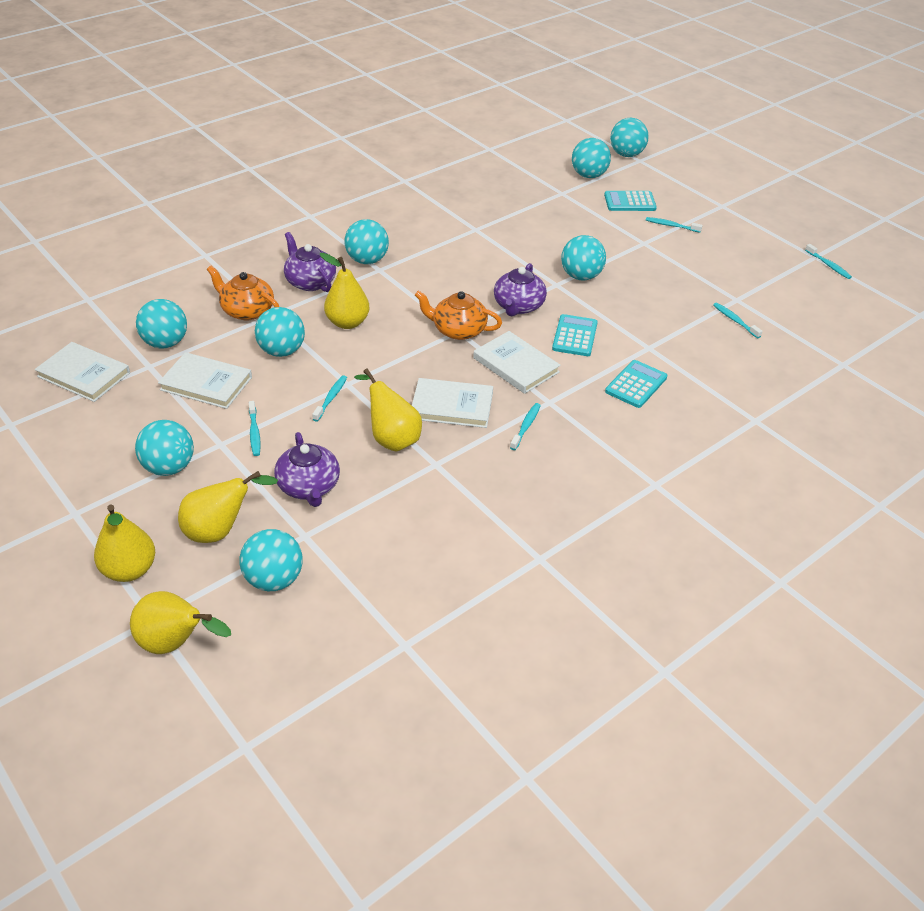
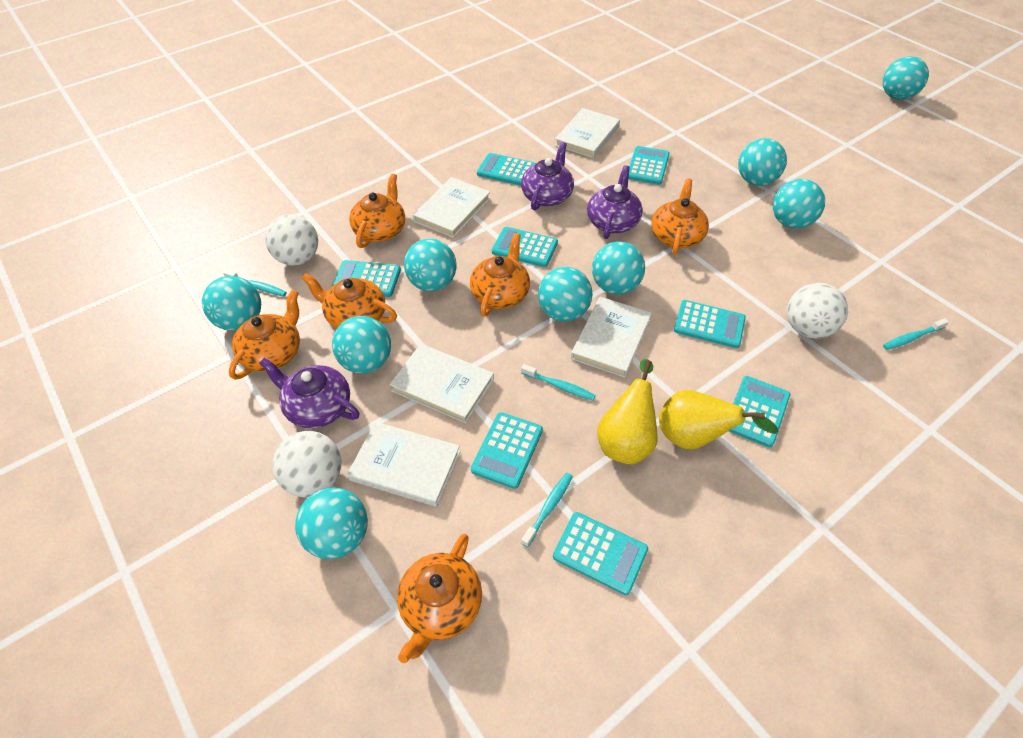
orange teapot: [207,266,279,320] [415,291,502,340] = 2 -> [229,290,300,380] [301,273,397,329] [349,174,405,248] [397,534,482,663] [470,233,530,317] [651,178,709,255] = 6
turquoise ball: [135,420,194,476] [136,299,187,348] [239,529,302,591] [255,307,305,357] [344,219,389,264] [561,235,606,280] [572,138,611,178] [610,118,649,157] = 8 -> [202,276,261,331] [295,487,368,559] [332,316,391,374] [404,238,457,291] [538,267,593,322] [592,241,645,295] [738,138,787,186] [773,179,825,229] [883,56,929,100] = 9
turquoise calculator: [552,314,598,356] [604,191,657,211] [605,360,667,408] = 3 -> [332,260,401,297] [471,412,543,489] [477,153,536,186] [492,227,558,267] [553,512,648,595] [628,146,670,185] [674,300,746,348] [729,376,791,448] = 8
turquoise toothbrush: [249,401,261,456] [312,375,347,422] [510,403,541,450] [646,217,703,233] [713,303,763,338] [805,244,852,279] = 6 -> [223,270,287,297] [521,364,596,400] [521,473,573,547] [883,318,949,350] = 4
white ball: none = 0 -> [265,214,318,266] [272,431,341,497] [787,283,848,339] = 3
white book: [35,342,130,402] [158,352,252,409] [412,378,493,428] [473,331,561,394] = 4 -> [347,422,461,507] [389,344,494,423] [413,177,491,238] [555,108,620,158] [571,297,652,378] = 5
yellow pear: [94,505,155,582] [130,591,231,654] [178,471,278,543] [320,253,369,329] [354,369,422,451] = 5 -> [597,359,657,464] [659,390,778,450] = 2

